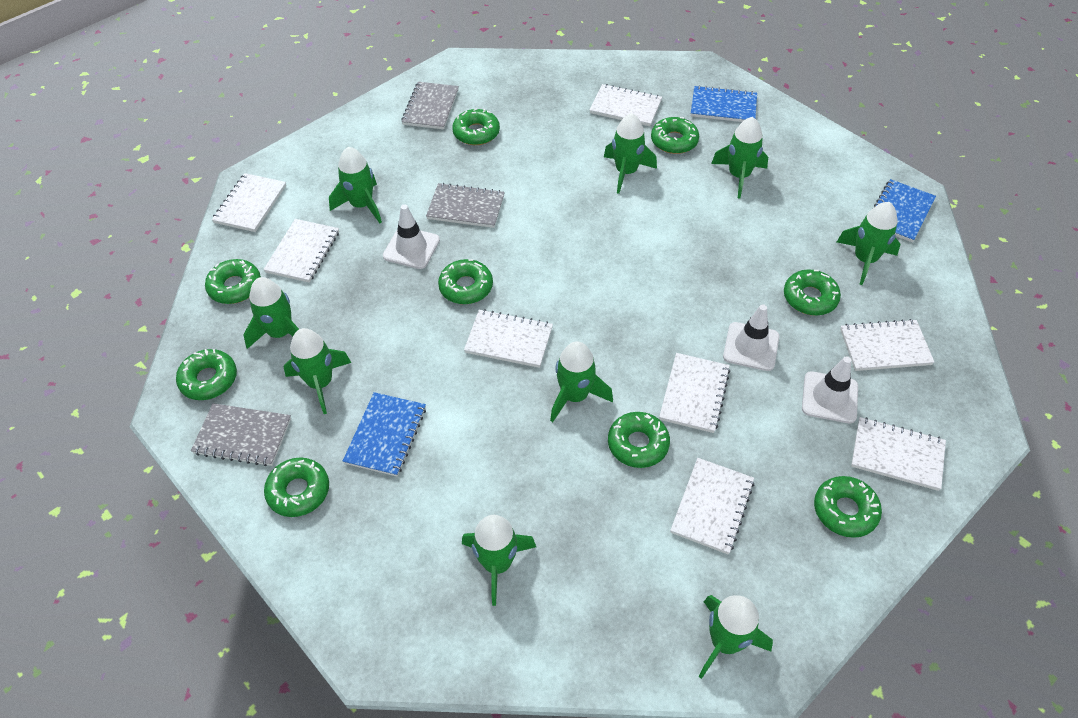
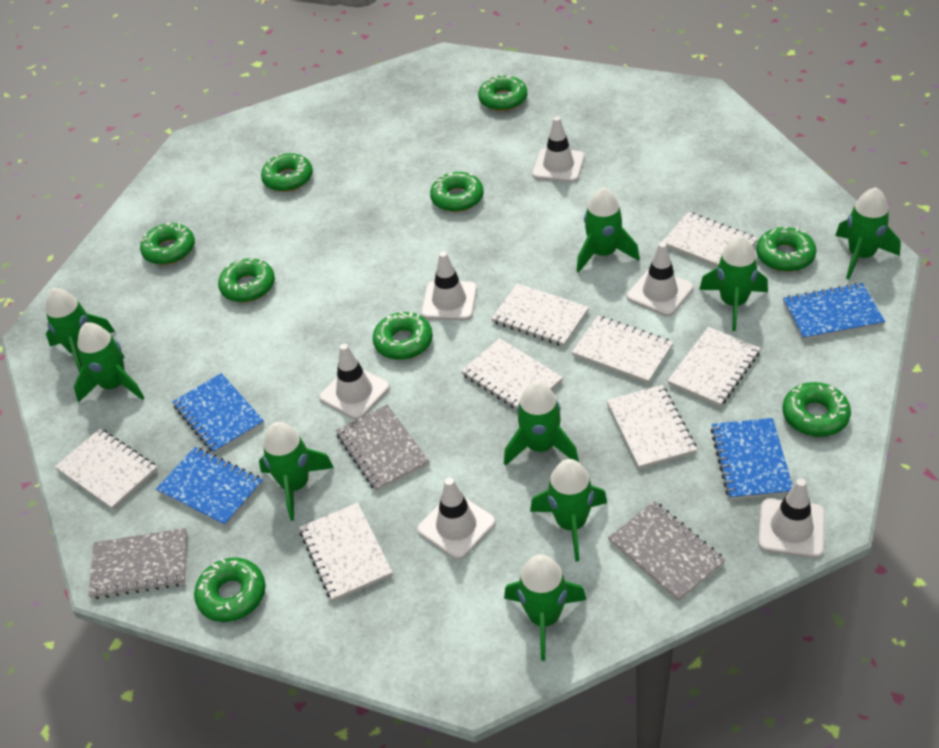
blue notebook: [343,392,426,476] [691,85,757,122] [874,179,936,242] = 3 -> [156,447,263,527] [172,373,264,454] [711,418,793,500] [783,283,885,341] = 4
white traffic cone: [383,204,440,269] [723,304,780,371] [802,356,858,423] = 3 -> [319,344,390,420] [417,478,496,560] [421,252,477,320] [532,116,585,182] [627,242,694,316] [758,478,825,558] = 6

